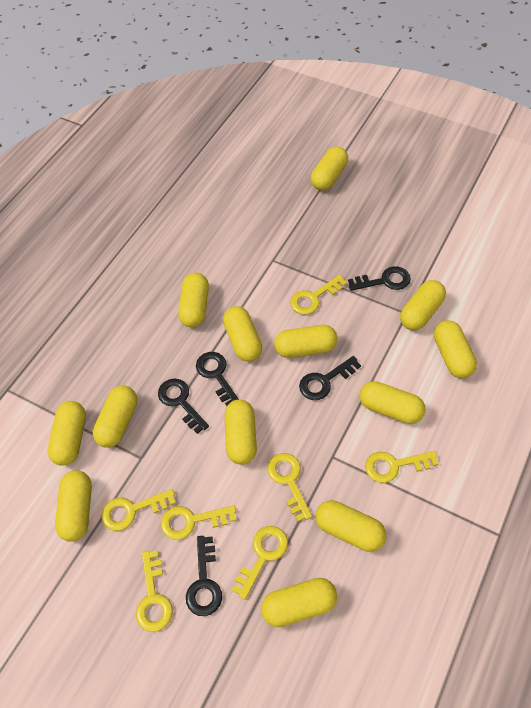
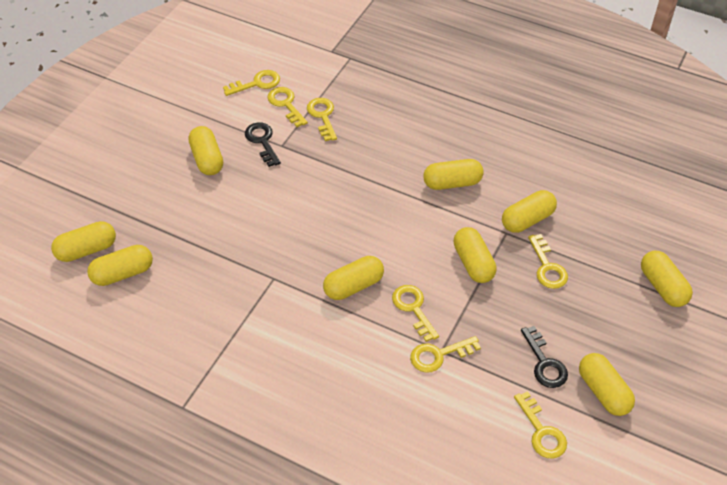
black key: [158,379,209,434] [186,536,222,616] [196,352,239,406] [299,356,361,400] [348,266,411,291] = 5 -> [245,122,281,167] [521,326,568,388] = 2
yellow capsule: [47,401,86,466] [55,470,92,542] [93,385,137,448] [178,273,209,327] [223,306,262,362] [225,400,257,465] [261,578,337,627] [274,325,338,358] [311,146,348,190] [315,500,386,552] [359,381,426,424] [400,280,446,330] [434,320,477,378] = 13 -> [51,221,116,262] [87,245,153,286] [188,126,223,175] [323,256,384,300] [423,159,484,190] [454,227,497,283] [502,190,557,233] [579,353,635,416] [641,251,693,307] = 9

